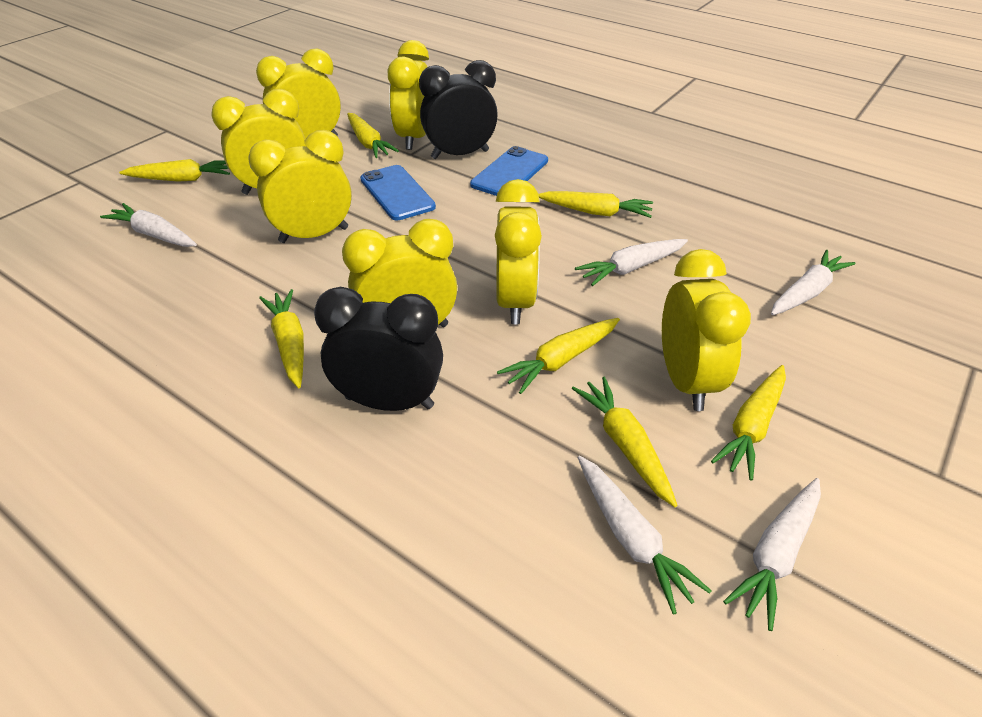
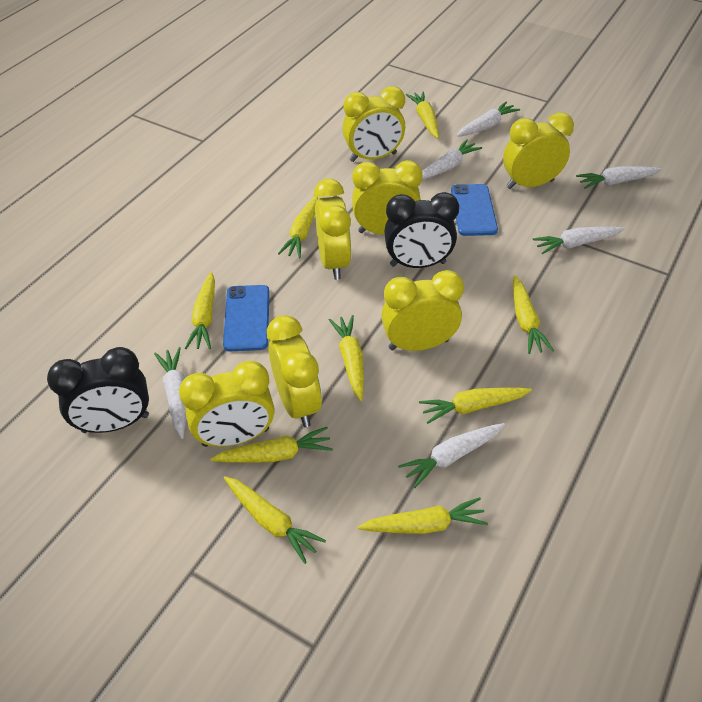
white carrot: [100,203,197,247] [575,239,688,286] [578,456,712,615] [723,478,821,631] [771,250,855,315] = 5 -> [154,347,186,439] [398,423,505,488] [422,139,482,180] [456,101,520,137] [533,227,625,254] [576,167,662,189] = 6
yellow carrot: [119,159,230,182] [259,289,304,388] [347,113,399,158] [497,318,620,394] [538,191,653,218] [572,377,678,507] [711,365,786,481] = 7 -> [185,272,215,349] [210,427,333,463] [224,476,326,564] [278,197,318,258] [329,315,364,401] [358,497,488,534] [406,91,439,138] [419,388,532,424] [513,275,554,354] = 9

